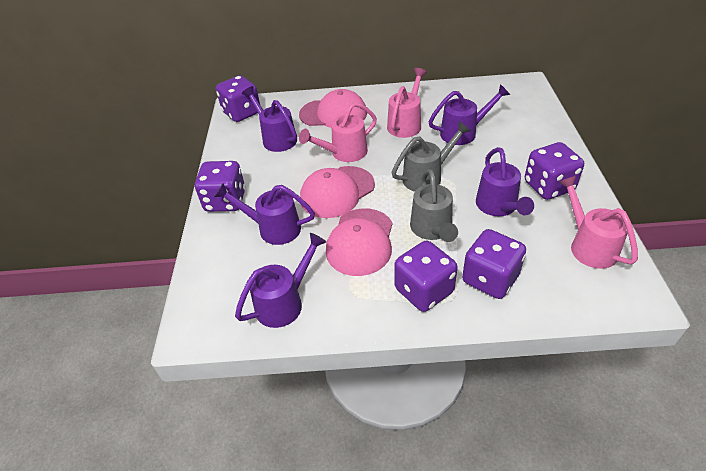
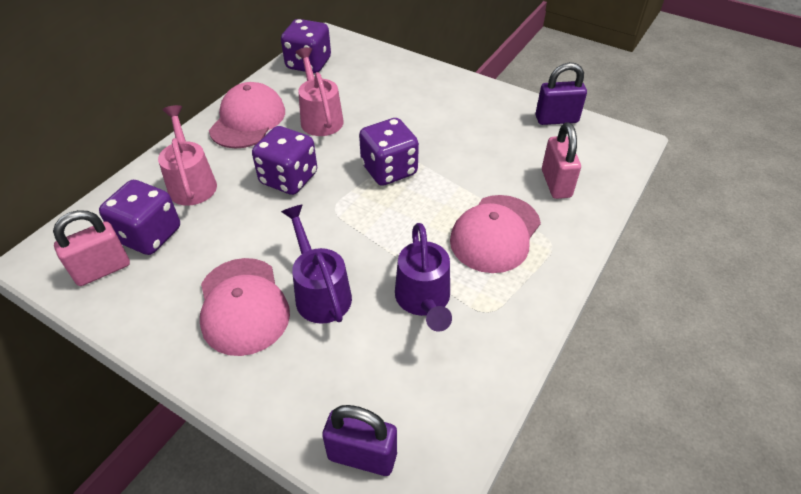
grey watering can: [392,121,471,192] [410,169,458,242] = 2 -> none = 0
pink padlock: none = 0 -> [53,210,130,286] [542,122,581,199] = 2
pink watering can: [299,102,377,162] [387,68,427,138] [559,176,638,269] = 3 -> [158,105,217,206] [295,47,344,136] = 2
purple dice: [195,161,246,212] [216,75,260,122] [394,240,458,312] [462,229,526,299] [525,142,584,200] = 5 -> [99,180,180,255] [252,126,317,195] [281,19,331,73] [359,118,419,186] = 4
purple padlock: none = 0 -> [322,405,397,476] [536,62,587,125] = 2
purple watering can: [214,183,315,245] [235,233,326,328] [242,86,297,152] [428,84,510,145] [476,147,534,216] = 5 -> [281,205,352,324] [395,223,452,332] = 2

